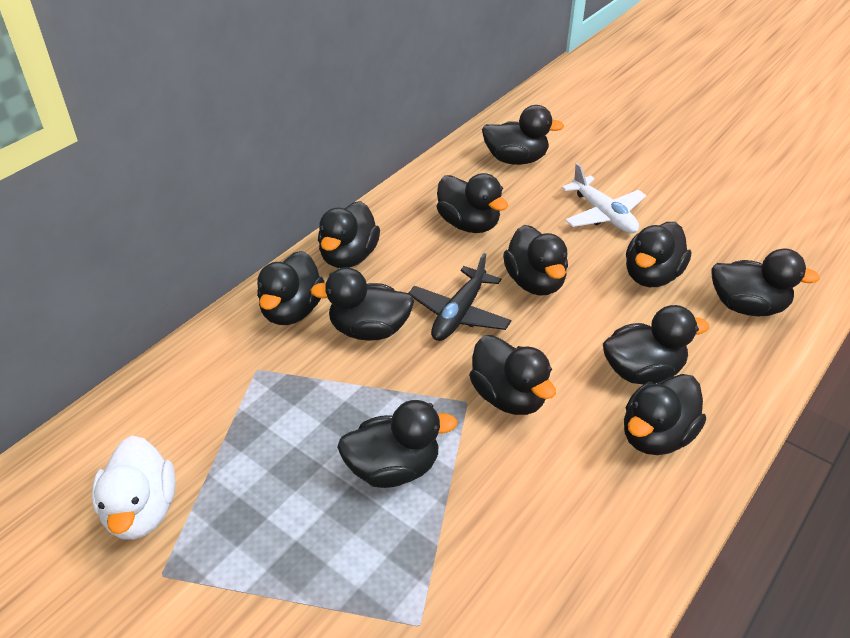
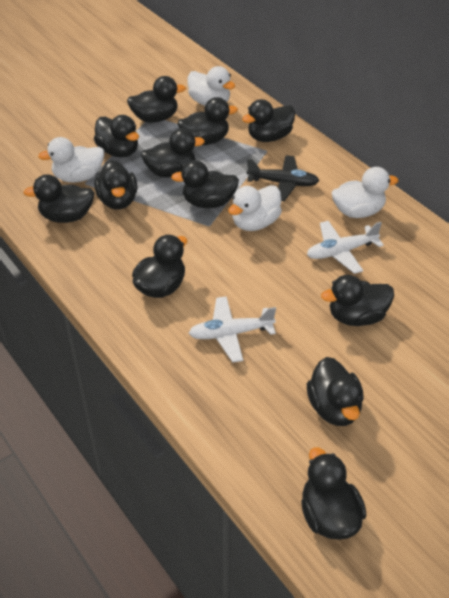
white duck: [92,436,176,540] = 1 -> [38,137,104,182] [187,66,235,106] [228,185,282,231] [331,167,398,218] = 4
white plane: [562,163,646,233] = 1 -> [189,296,276,363] [307,221,384,274] = 2

